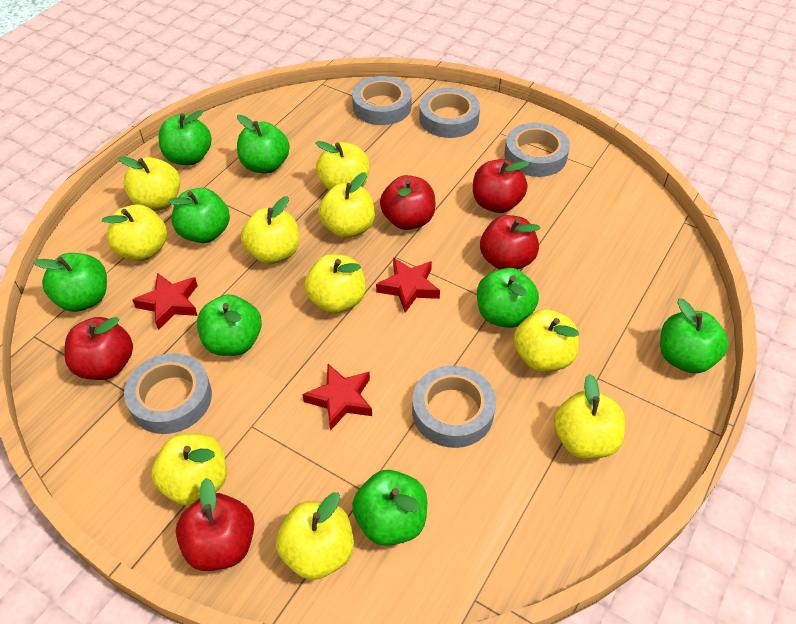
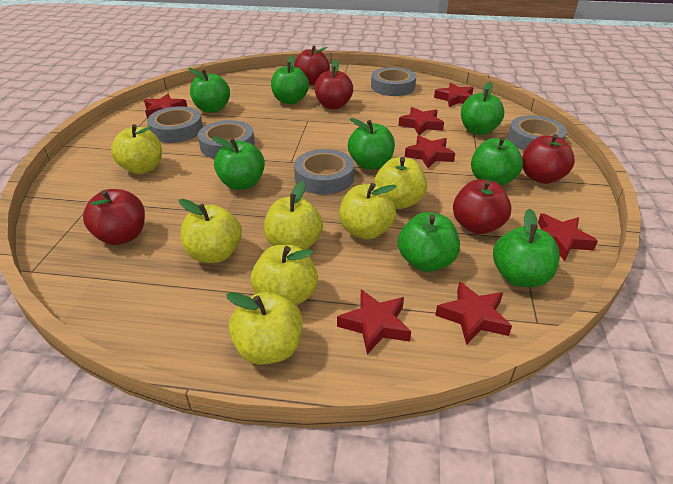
red star: [132,273,198,330] [302,364,372,431] [376,258,440,313] = 3 -> [144,94,187,119] [337,290,411,355] [399,107,444,135] [405,135,455,168] [434,83,474,107] [435,281,512,345] [538,213,598,261] = 7
yellow apple: [102,205,167,261] [118,156,180,211] [152,434,227,506] [241,196,299,264] [276,492,354,580] [305,254,366,313] [315,141,369,190] [318,172,375,238] [513,309,579,372] [554,374,625,459] = 10 -> [111,124,162,174] [179,199,242,263] [226,292,303,365] [251,245,318,306] [264,181,323,250] [339,183,397,240] [374,157,427,209] = 7

